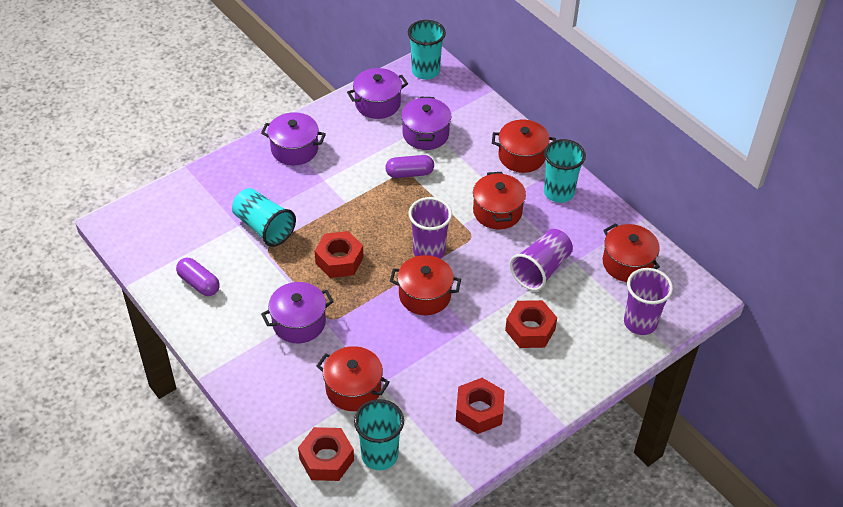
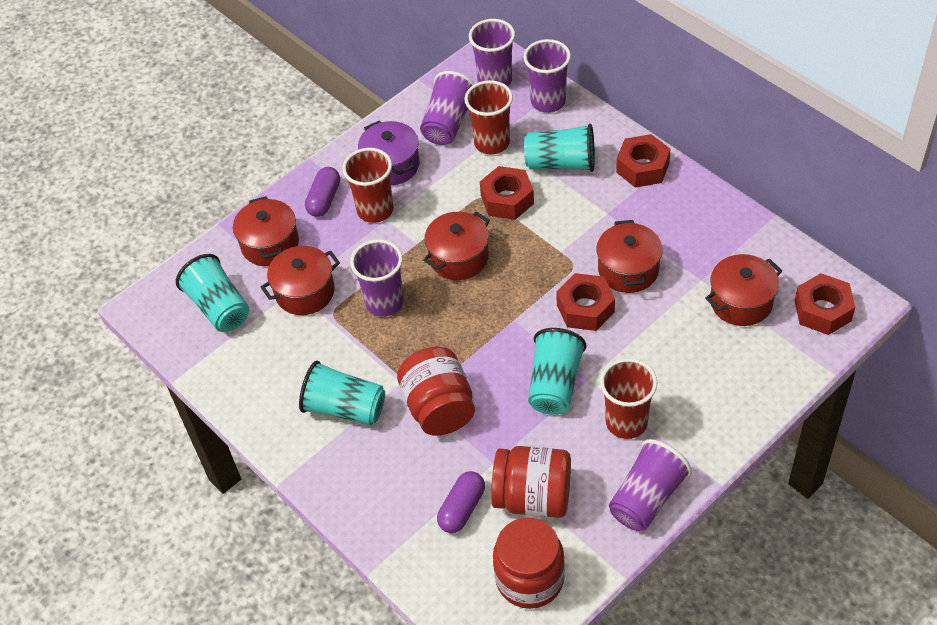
purple cup: [409,197,452,259] [510,229,573,291] [624,268,673,335] = 3 -> [350,239,404,317] [420,71,474,145] [469,19,515,86] [523,39,571,113] [609,439,692,531] = 5
purple pot: [261,112,326,165] [261,282,334,343] [347,68,408,119] [401,97,451,150] = 4 -> [358,121,420,186] = 1
red cup: none = 0 -> [342,148,393,223] [464,80,513,154] [600,358,658,439] = 3
red jar: none = 0 -> [397,347,475,436] [491,446,571,518] [493,517,565,609] = 3

